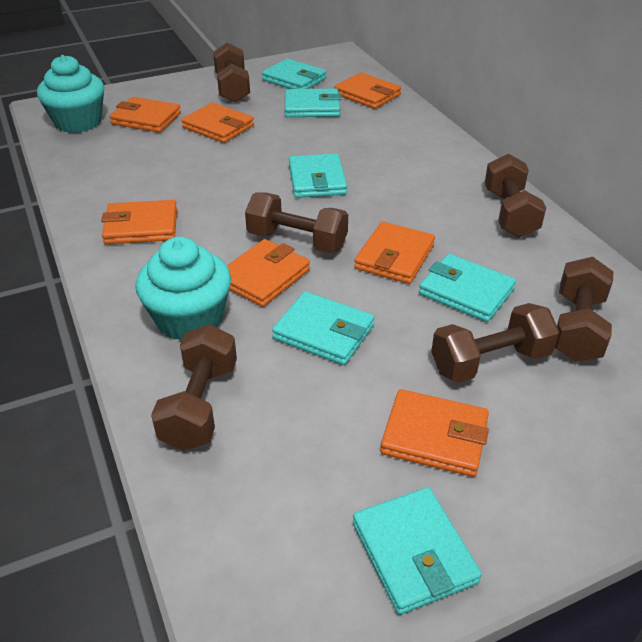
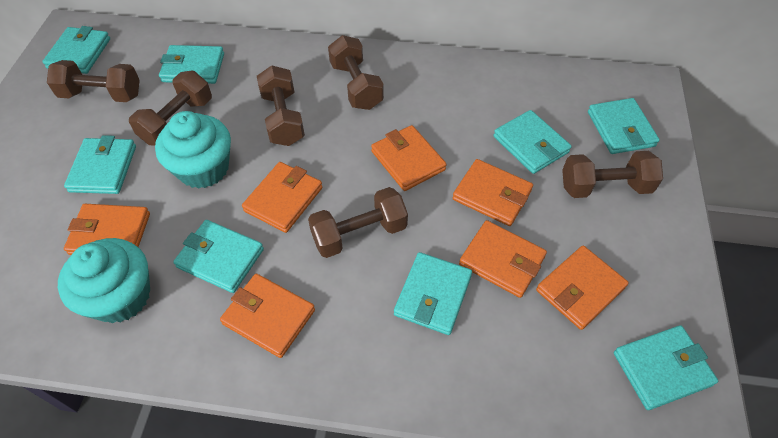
turquoise wallet: [262,59,326,89] [272,291,374,365] [285,89,341,117] [289,153,347,198] [353,487,482,615] [419,254,516,322] = 6 -> [42,26,110,74] [64,135,136,194] [159,45,224,84] [173,220,264,293] [394,252,472,335] [493,110,572,174] [588,98,659,154] [614,325,718,410] = 8

